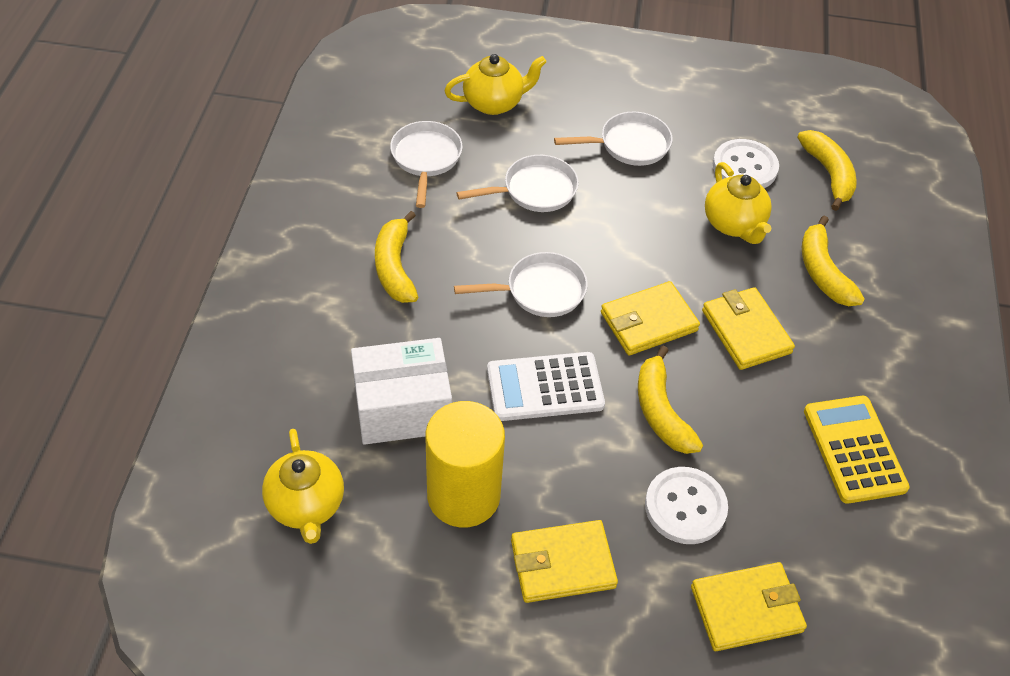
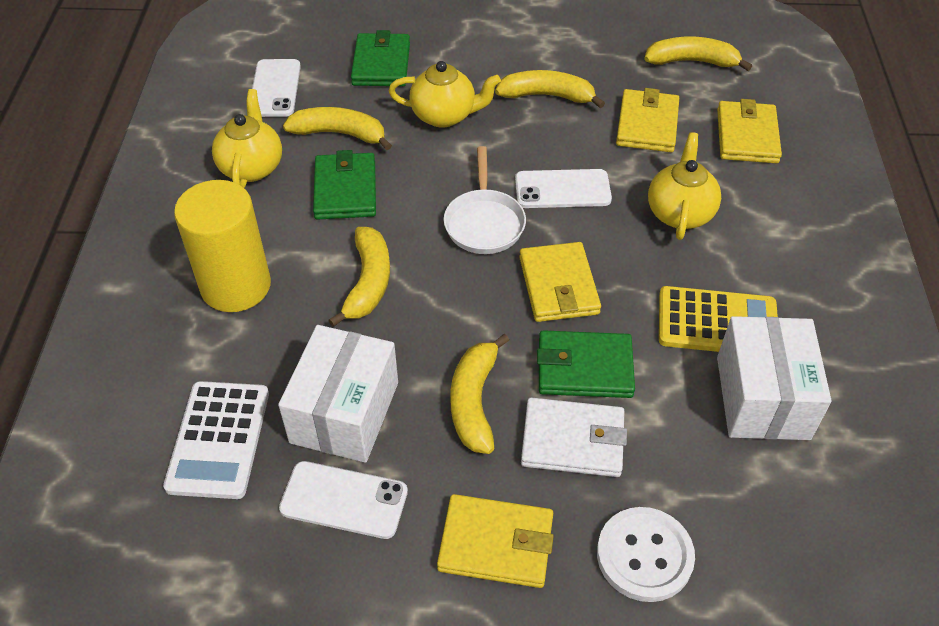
green wallet: none = 0 -> [313,150,376,220] [351,30,410,86] [537,330,635,398] = 3
white box: [351,338,452,445] = 1 -> [278,325,398,463] [717,316,832,440] = 2
white button: [645,467,728,544] [713,139,779,188] = 2 -> [597,507,695,602] = 1
white pan: [390,121,463,208] [454,252,588,317] [456,155,579,212] [554,112,673,166] = 4 -> [444,146,526,254] = 1
white phone: none = 0 -> [252,59,301,117] [279,461,408,539] [515,169,612,208] = 3
white wallet: none = 0 -> [521,397,627,477] = 1
yellow banana: [375,211,418,303] [638,346,703,454] [797,130,857,211] [802,216,865,306] = 4 -> [283,107,392,150] [328,227,390,327] [450,334,509,454] [495,70,605,108] [644,36,752,71] = 5

